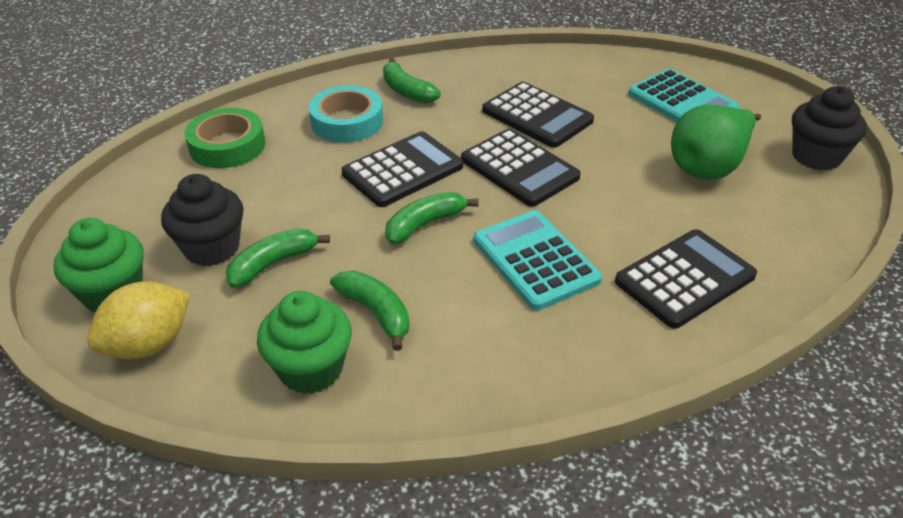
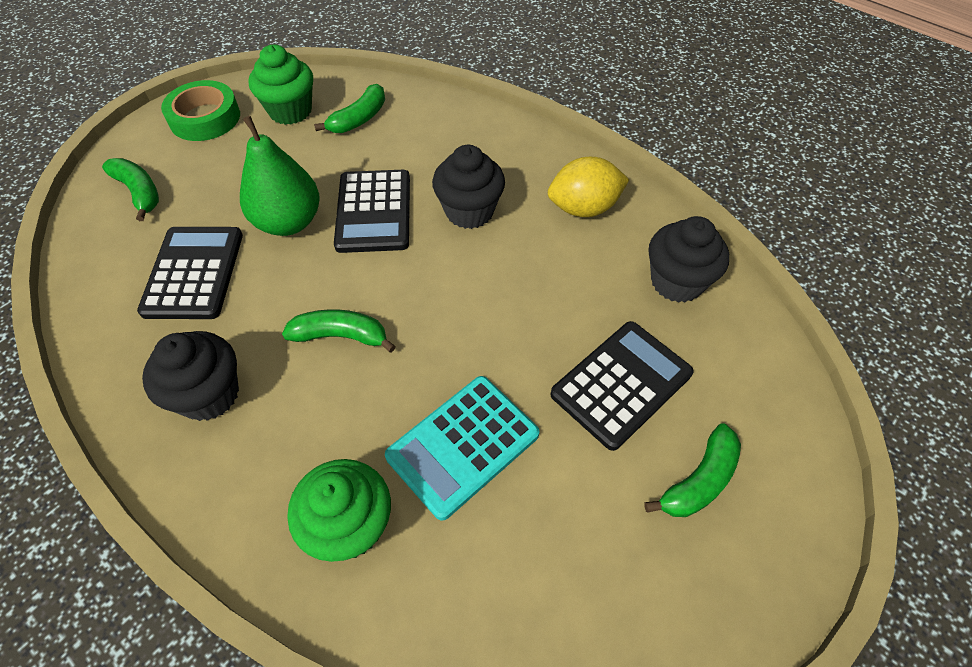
black calculator: [342,131,463,207] [461,129,581,207] [482,82,594,148] [615,229,757,329] = 4 -> [137,227,243,319] [334,170,410,253] [550,321,694,451] = 3
black cupcake: [161,174,244,266] [792,86,867,171] = 2 -> [142,331,239,421] [432,145,505,229] [648,216,729,303] = 3
turquoise calculator: [473,210,602,311] [628,69,741,122] = 2 -> [385,376,540,521] = 1
turquoise tape: [309,85,383,143] = 1 -> none = 0

